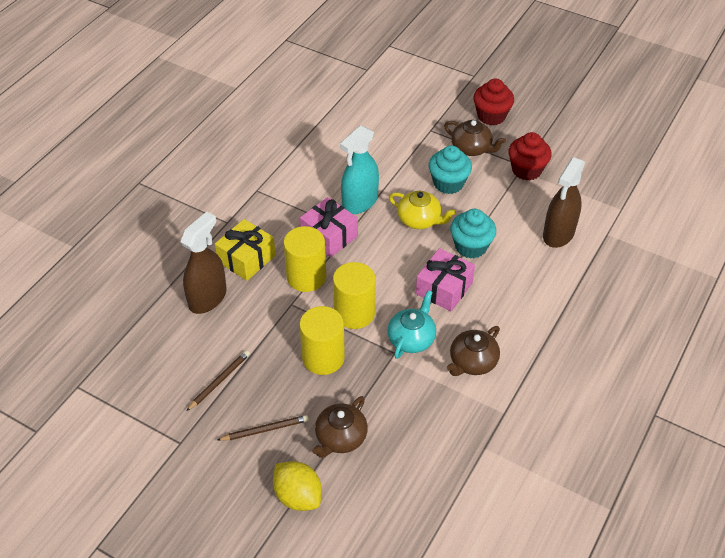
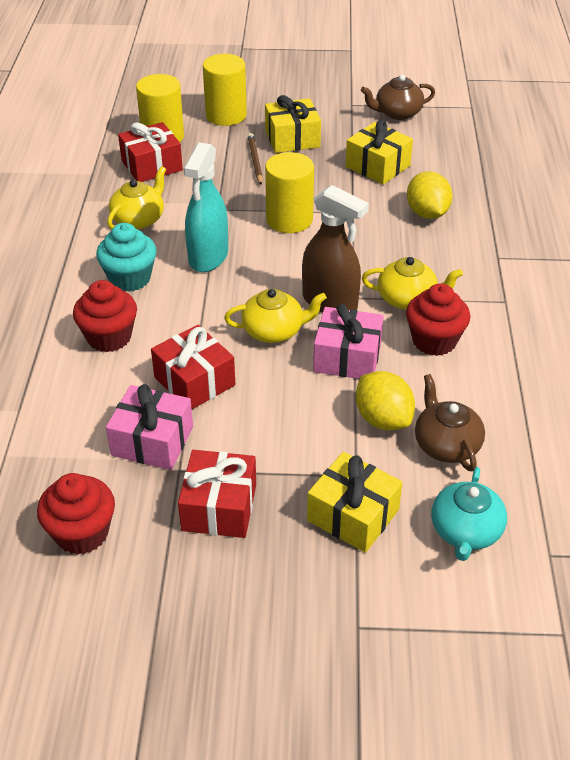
brown pencil: [186,350,250,411] [217,415,309,441] = 2 -> [248,133,263,185] = 1
brown spray bottle: [181,212,227,314] [543,157,585,248] = 2 -> [302,185,369,313] = 1
brown teapot: [312,396,368,458] [444,120,506,156] [447,326,500,376] = 3 -> [361,75,435,120] [415,374,485,471] = 2
red cupcake: [473,79,514,126] [508,132,552,180] = 2 -> [37,473,115,555] [73,280,137,352] [406,284,470,356] = 3
red gift: none = 0 -> [118,122,183,182] [151,325,235,409] [178,450,256,538] = 3
turquoise cupcake: [429,145,472,194] [450,209,496,259] = 2 -> [96,223,157,292] = 1
yellow gift: [215,219,276,281] = 1 -> [265,95,321,153] [307,452,403,553] [346,119,413,185] = 3
yellow lemon: [273,461,322,511] = 1 -> [356,371,415,430] [407,171,452,219] = 2
yellow teapot: [389,191,456,229] = 1 -> [107,166,166,229] [224,289,327,343] [362,257,463,310] = 3

